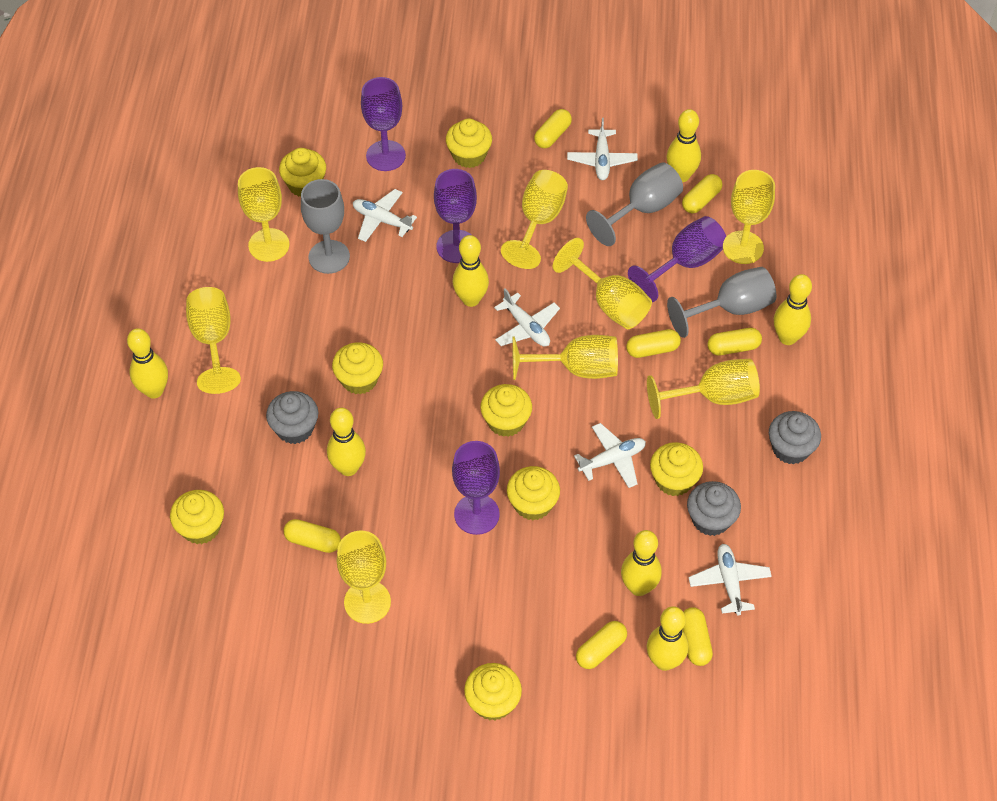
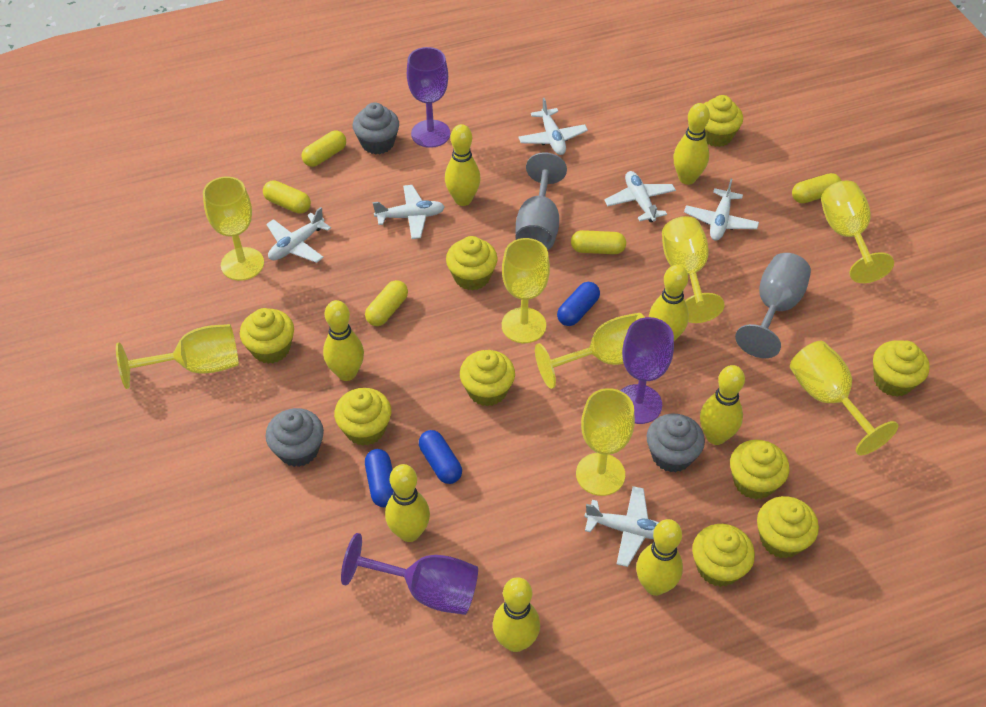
blue capsule: none = 0 -> [365,449,394,507] [419,430,462,484] [557,282,600,326] = 3
grey goblet: [301,179,350,274] [586,162,683,246] [667,267,776,338] = 3 -> [516,152,567,250] [735,253,811,358] = 2
purple goblet: [361,77,406,171] [434,169,477,263] [452,441,500,535] [628,216,727,302] = 4 -> [341,533,478,615] [407,47,450,148] [620,317,674,424] = 3
white plane: [353,189,417,242] [494,288,560,347] [567,118,638,180] [574,423,646,488] [688,544,772,616] = 5 -> [266,207,331,263] [373,185,445,239] [518,98,588,155] [584,486,659,567] [604,171,676,222] [684,179,759,241] = 6
yellow bowling pin: [127,328,168,399] [327,408,366,476] [452,235,489,307] [621,530,662,596] [647,606,688,671] [666,109,701,182] [774,274,812,345] = 7 -> [323,300,364,381] [385,464,430,542] [445,124,481,206] [493,577,540,652] [636,519,683,596] [649,265,689,341] [673,103,710,185] [700,365,745,445] = 8
yellow capsule: [284,519,341,553] [534,109,572,148] [576,621,627,669] [626,329,681,358] [682,174,722,213] [682,607,713,666] [707,328,762,355] = 7 -> [263,180,311,214] [302,130,346,167] [365,280,408,326] [571,230,626,254] [792,173,841,203] = 5
yellow cupcake: [170,490,224,544] [279,148,326,197] [332,342,383,394] [446,118,492,168] [464,663,522,721] [480,384,532,437] [507,466,560,520] [650,442,703,496] = 8 -> [240,308,294,364] [334,388,391,446] [446,236,498,290] [460,350,515,406] [692,524,755,587] [704,95,743,147] [730,440,789,500] [757,496,819,558] [873,340,930,397] = 9

